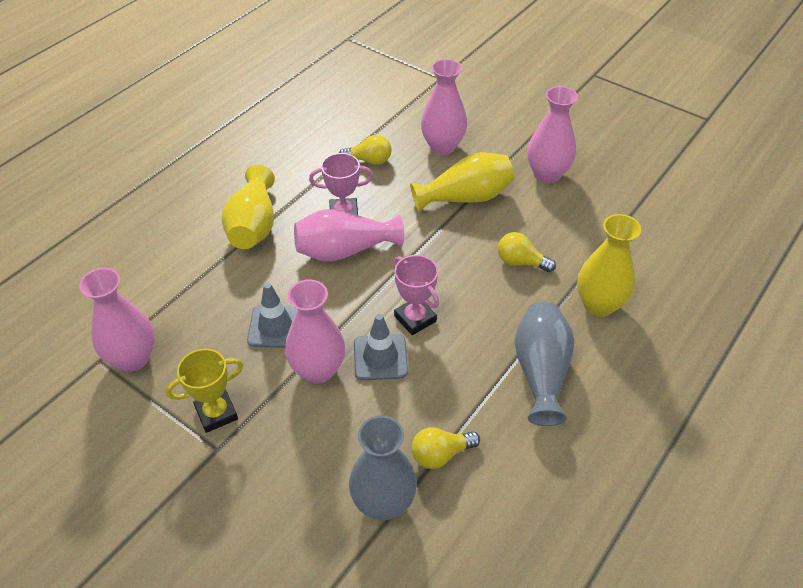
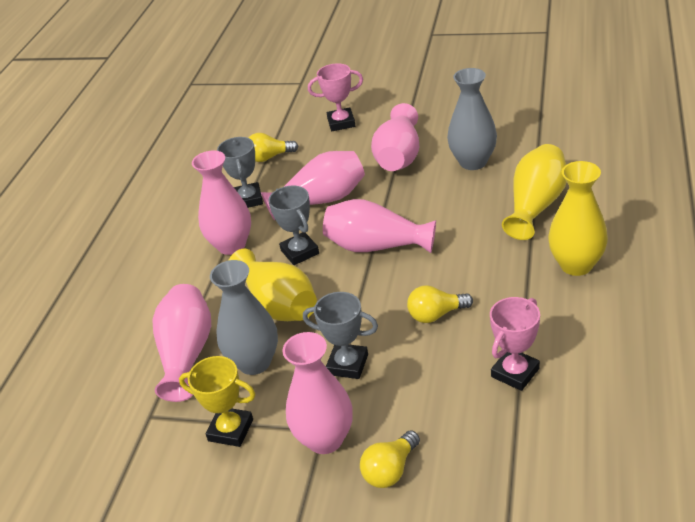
grey traffic cone: [247,283,298,348] [354,314,408,381] = 2 -> none = 0
grey trophy: none = 0 -> [217,137,263,208] [268,185,319,265] [303,292,378,379] = 3
pink vase: [79,268,155,372] [285,279,345,384] [294,209,404,262] [421,59,467,155] [527,86,578,184] = 5 -> [152,284,211,402] [192,150,251,255] [261,151,365,220] [282,332,353,454] [323,199,436,253] [371,103,419,171] = 6

